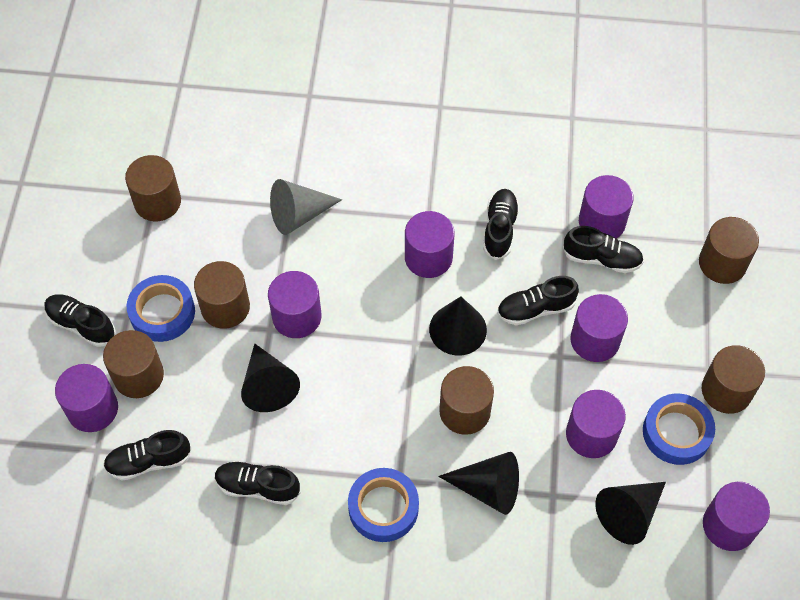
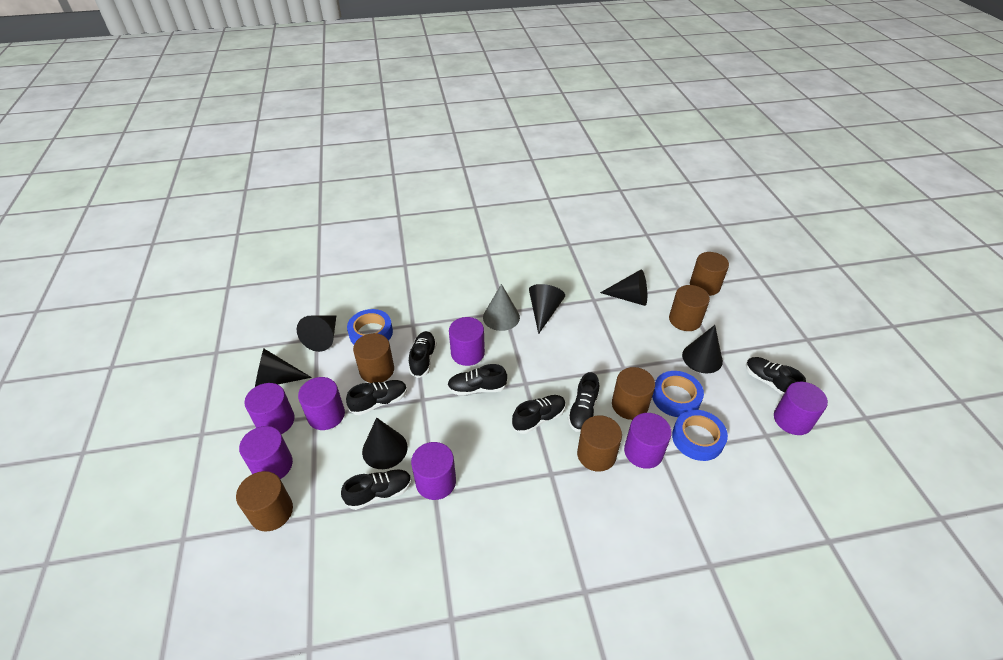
black cone: [241,344,300,412] [429,296,487,355] [438,452,519,515] [595,482,666,545] = 4 -> [255,349,312,387] [297,315,336,352] [362,418,408,469] [529,284,565,334] [600,269,647,306] [682,325,723,373] = 6
black shoe: [44,294,116,347] [103,430,192,481] [215,461,300,505] [483,189,519,260] [497,276,579,325] [563,226,644,273] = 6 -> [341,469,412,510] [346,380,407,415] [409,331,437,378] [447,364,507,396] [512,395,566,434] [568,372,599,432] [746,357,806,395] = 7

